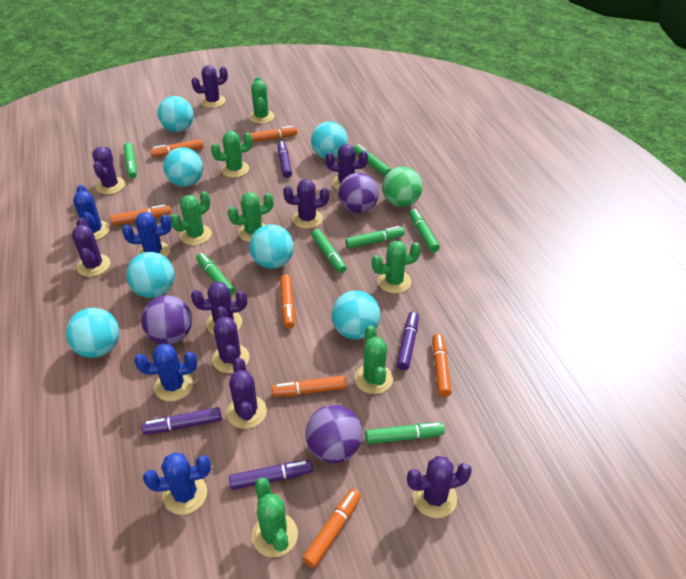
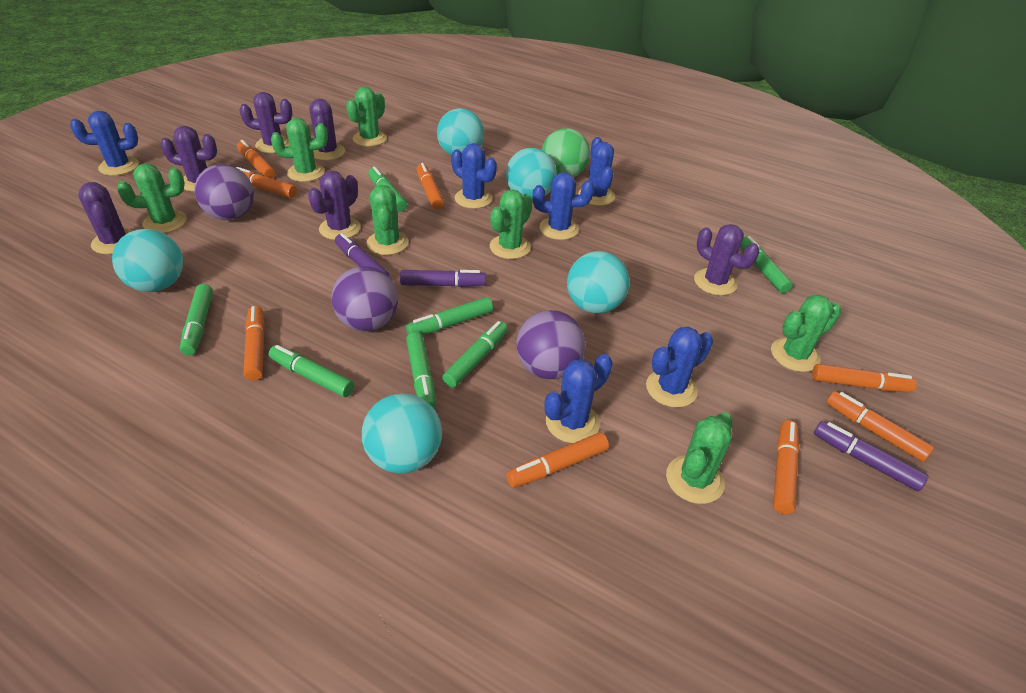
blue cactus: [73,185,110,240] [122,212,171,257] [135,344,197,402] [143,452,211,515] = 4 -> [70,111,139,176] [451,143,497,209] [533,172,594,240] [544,353,613,443] [578,137,615,206] [646,327,713,408] = 6
orange marker: [110,205,171,226] [150,139,203,157] [250,126,298,142] [272,375,347,397] [280,274,295,329] [302,489,361,568] [432,334,452,397] = 7 -> [236,167,297,198] [237,140,276,179] [244,306,265,381] [417,163,444,210] [506,432,609,488] [773,420,799,514] [812,364,917,393] [826,391,934,462] = 8
purple cactus: [72,218,111,277] [92,147,125,194] [191,65,228,108] [191,282,247,335] [212,307,250,373] [227,358,267,429] [283,179,329,229] [325,144,368,190] [407,456,472,518] = 9 -> [78,182,132,254] [160,126,217,192] [239,92,292,153] [308,171,361,240] [309,99,345,160] [694,224,759,296] = 6
purple marker: [141,407,222,435] [229,460,313,490] [278,141,292,178] [396,312,419,370] = 4 -> [335,233,390,276] [400,270,486,287] [814,421,929,491] = 3
turquoise ball: [66,308,119,358] [126,252,174,298] [157,96,194,132] [163,147,203,187] [249,224,294,269] [311,121,348,159] [332,290,380,339] = 7 -> [112,229,183,292] [362,393,442,473] [437,108,484,155] [506,148,557,200] [567,251,630,314] = 5

